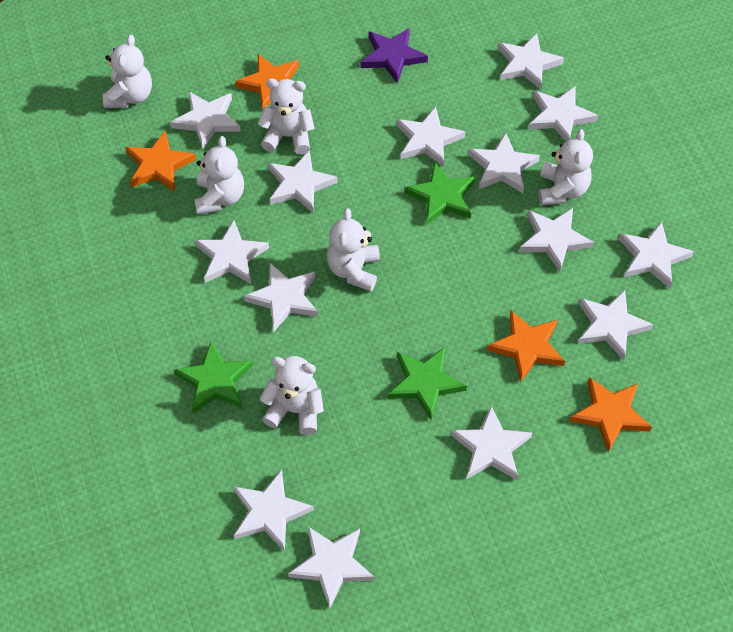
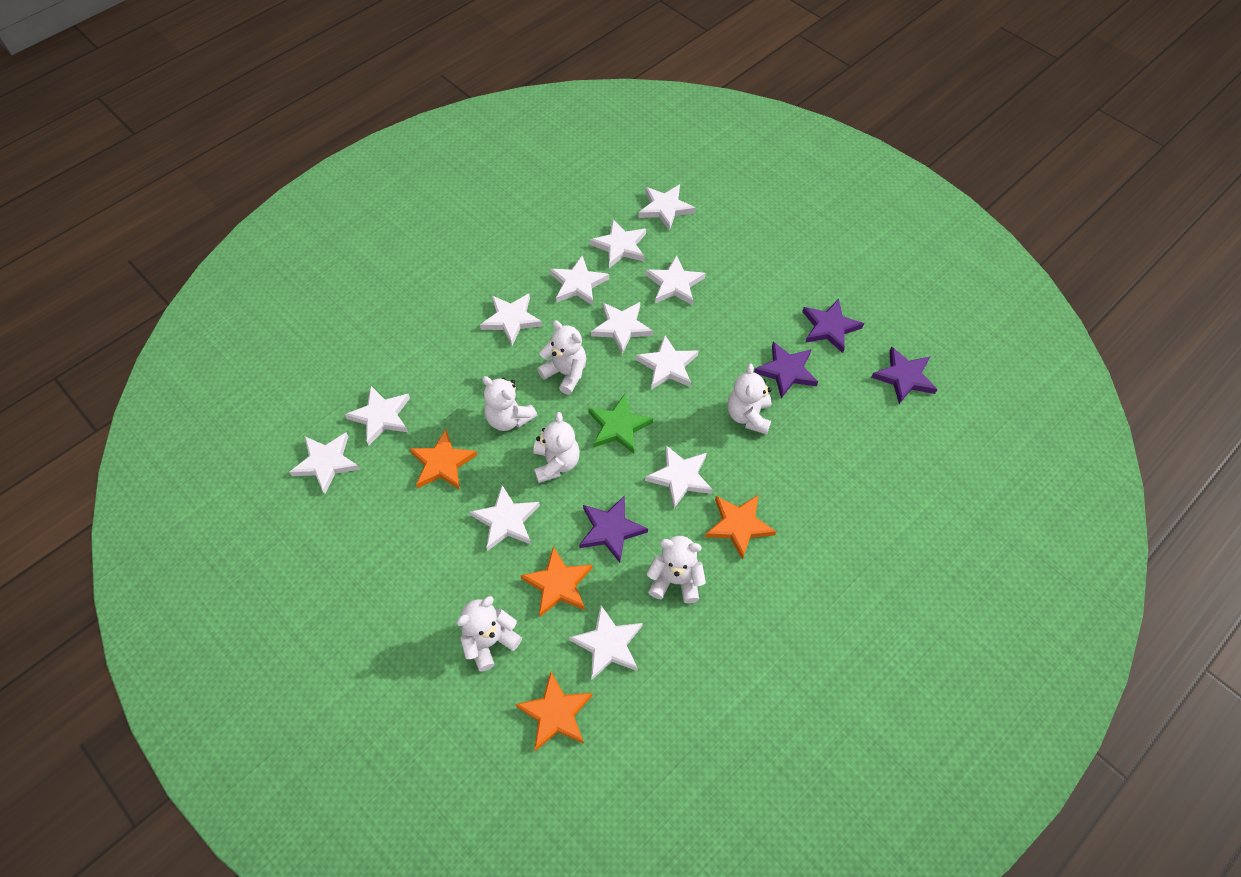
green star: [174,341,253,414] [388,347,467,419] [404,162,475,225] = 3 -> [588,394,653,454] = 1
purple star: [361,28,428,83] = 1 -> [579,496,648,563] [754,342,818,398] [802,299,864,353] [871,347,937,404] = 4
white star: [170,92,241,149] [194,220,269,284] [233,470,314,551] [244,263,318,331] [268,151,338,213] [288,527,374,609] [396,107,465,167] [451,406,532,480] [468,133,540,193] [498,33,564,90] [519,208,594,272] [529,86,598,142] [578,290,653,361] [619,221,694,288] = 14 -> [289,433,360,494] [345,386,410,446] [470,485,540,551] [480,294,542,345] [550,256,609,305] [569,605,643,680] [590,219,646,268] [591,302,653,354] [636,335,699,390] [639,184,695,231] [645,445,713,508] [646,255,706,305] = 12

